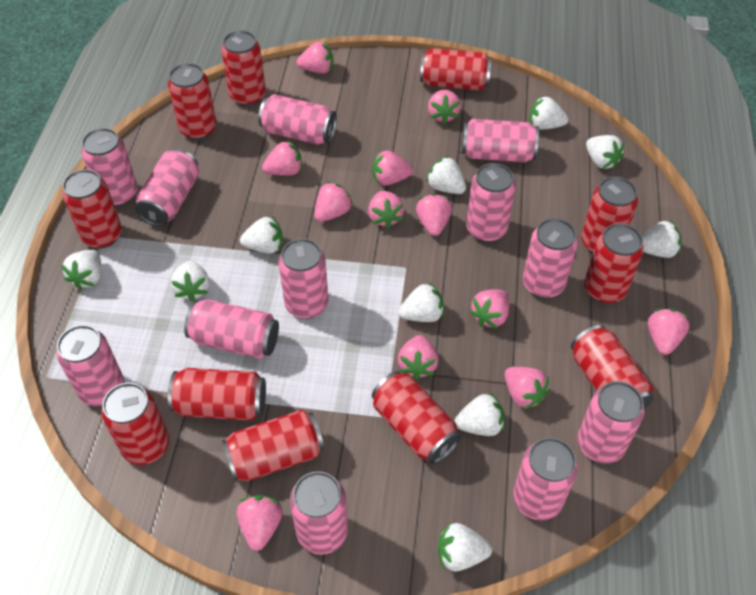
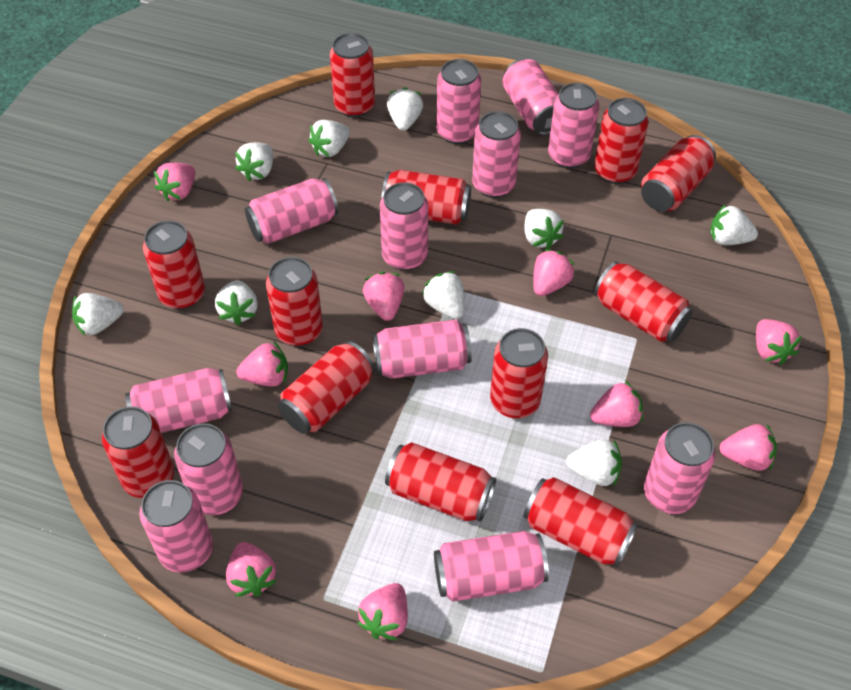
pink strawberry: [237,495,282,551] [262,140,302,176] [297,41,333,74] [314,181,353,222] [368,191,404,229] [373,151,413,186] [398,335,438,380] [416,193,452,236] [428,90,461,124] [469,289,510,329] [505,367,550,410] [648,309,689,355] = 12 -> [154,163,195,201] [226,542,277,597] [236,342,288,387] [357,583,408,640] [363,272,404,321] [533,249,575,296] [590,381,643,427] [719,424,777,471] [756,319,802,365] = 9
red can: [62,169,122,249] [101,383,169,465] [168,63,216,140] [168,368,266,421] [221,30,266,106] [222,410,324,481] [372,371,461,464] [420,48,492,91] [571,325,654,409] [581,176,638,253] [584,223,644,303] = 11 -> [102,406,174,498] [143,220,205,309] [266,257,323,346] [278,341,375,434] [330,33,375,118] [381,170,471,225] [385,442,496,522] [490,328,548,418] [524,477,638,566] [594,98,648,184] [594,261,693,342] [641,135,716,212] = 12
white strawberry: [61,250,101,290] [170,261,209,302] [240,216,283,254] [398,282,444,322] [426,156,466,194] [438,523,492,572] [454,392,504,436] [529,96,568,130] [586,135,624,169] [642,220,681,258] = 10 -> [72,293,124,335] [215,280,258,325] [235,142,273,181] [308,120,350,157] [387,87,423,131] [422,271,464,319] [524,209,564,249] [566,439,622,486] [710,204,758,245] = 9

